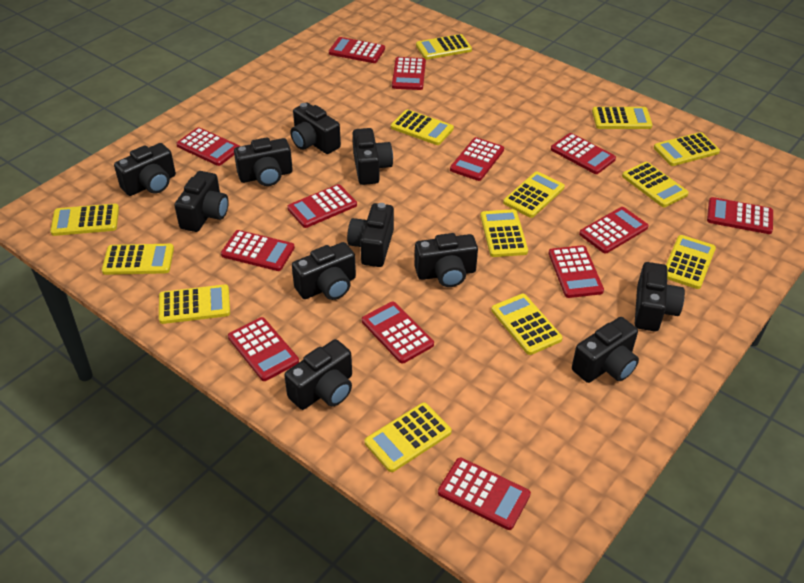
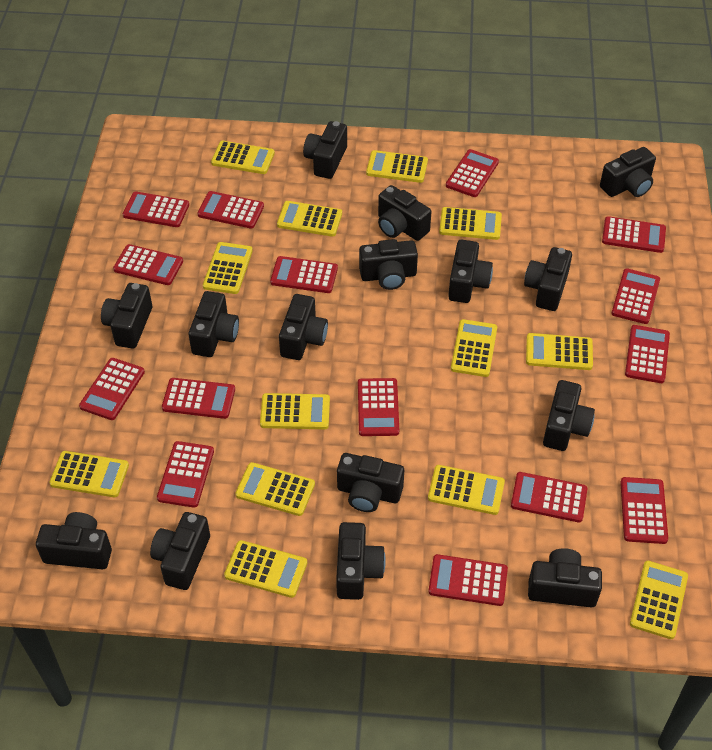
black camera: [114,143,176,196] [174,171,229,232] [234,137,293,186] [284,339,352,410] [290,102,341,154] [292,242,356,300] [347,203,394,267] [353,128,393,185] [415,233,478,287] [572,317,639,383] [635,262,685,331] = 11 -> [36,512,112,569] [101,283,152,349] [150,512,210,590] [189,291,239,357] [279,294,328,360] [303,121,347,179] [336,522,386,600] [337,453,404,512] [359,239,418,290] [378,185,431,241] [448,240,493,303] [524,247,572,311] [528,548,602,607] [543,380,595,451] [600,147,656,197] = 15
red calculator: [176,127,240,166] [221,230,295,271] [228,317,299,381] [287,184,357,228] [329,37,385,63] [362,302,434,364] [392,57,426,90] [438,458,531,530] [450,137,504,181] [549,245,604,298] [551,133,616,174] [579,207,649,254] [707,197,773,234] = 13 -> [79,358,145,420] [113,244,183,285] [123,191,189,227] [157,441,214,508] [162,378,235,419] [197,191,264,229] [270,256,338,293] [358,378,399,436] [428,554,508,606] [446,149,499,197] [511,472,588,522] [602,216,666,253] [611,268,660,324] [620,477,668,544] [625,325,670,383] = 15

